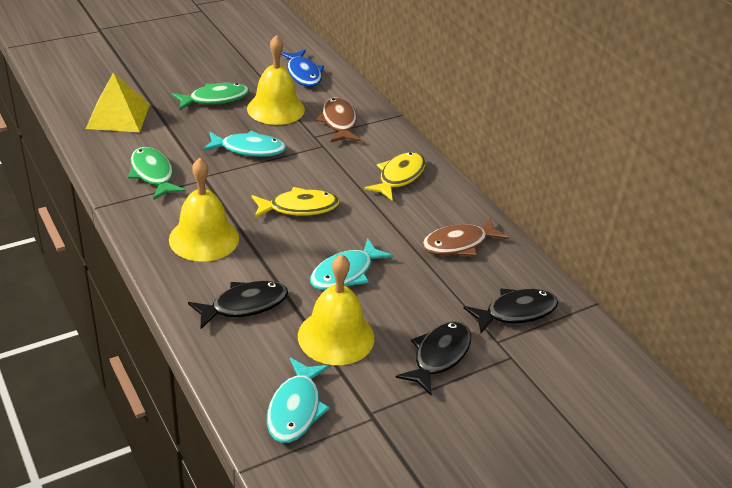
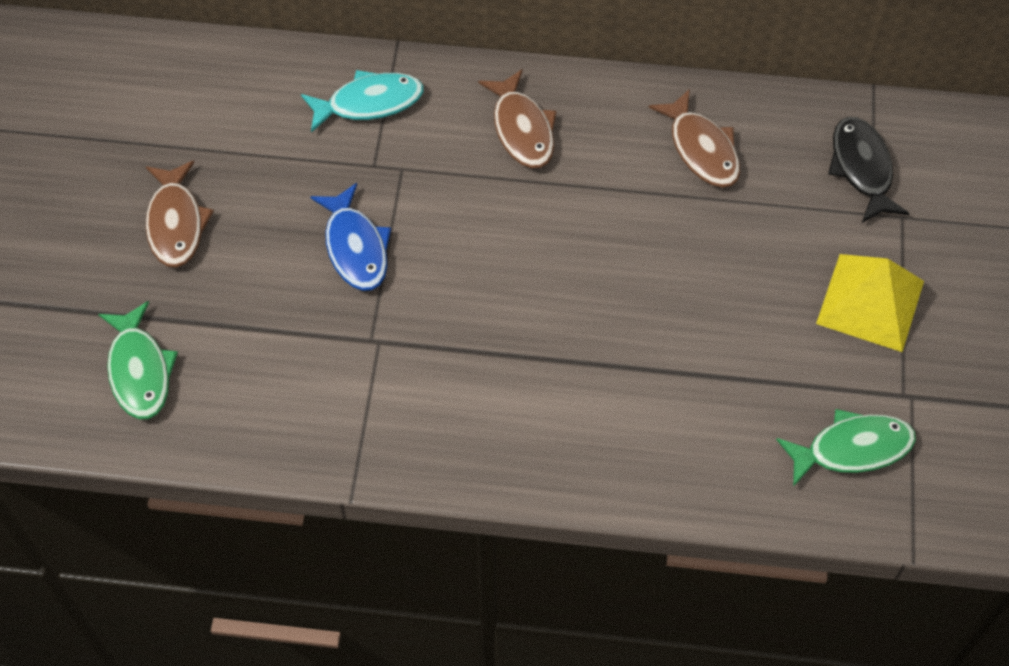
black fish: [188,281,288,329] [396,321,471,395] [463,288,558,333] = 3 -> [828,117,909,223] = 1
brown fish: [316,97,361,142] [422,218,509,256] = 2 -> [146,160,214,267] [478,69,556,168] [648,89,740,187] = 3
turquoise fish: [203,131,286,157] [267,357,330,443] [310,238,393,290] = 3 -> [301,70,424,133] = 1
yellow bell: [169,158,239,262] [247,35,305,125] [298,254,375,365] = 3 -> none = 0
yellow fish: [252,187,340,218] [364,152,425,201] = 2 -> none = 0

